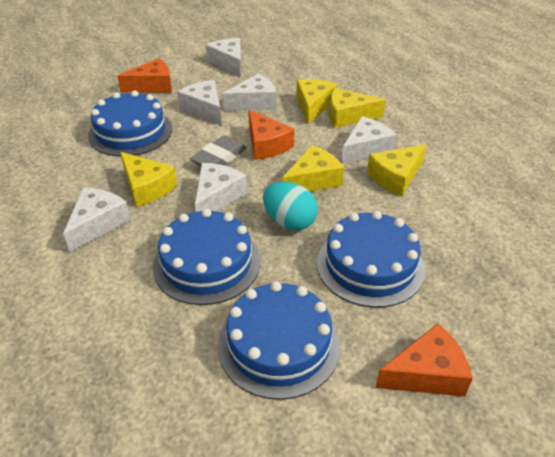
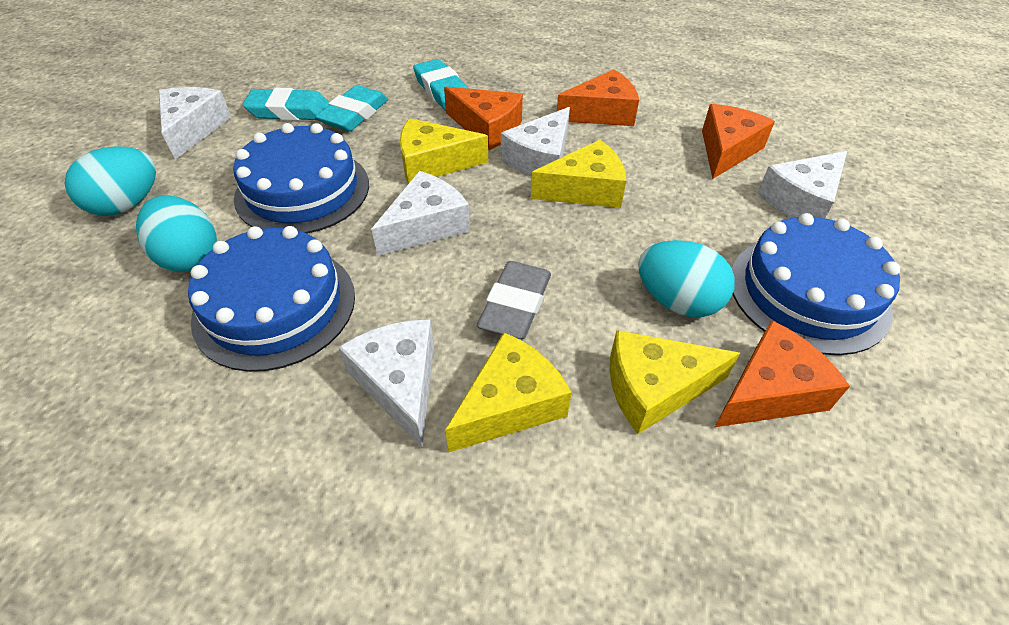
blue cake: [88,91,172,156] [153,209,260,305] [218,281,340,400] [317,211,425,308] = 4 -> [188,226,355,372] [233,123,369,234] [732,213,900,355] = 3
orange cheese: [117,58,172,93] [249,110,294,160] [376,323,473,396] = 3 -> [444,87,523,150] [557,69,639,126] [702,104,775,179] [715,320,850,427] = 4
turquoise egg: [263,182,318,230] = 1 -> [64,146,156,216] [136,195,217,272] [638,240,735,317] = 3
turquoise eraser: none = 0 -> [243,88,329,121] [315,85,388,131] [413,59,469,111] = 3
white cheese: [63,187,131,252] [177,80,222,125] [195,163,247,212] [206,38,241,76] [222,73,276,111] [341,116,397,164] = 6 -> [158,87,231,160] [338,319,434,447] [371,171,470,256] [501,107,570,177] [757,151,847,218] = 5
yellow cheese: [120,152,177,207] [282,145,344,191] [296,79,337,124] [329,88,386,128] [367,145,426,196] = 5 -> [400,118,488,184] [445,332,572,452] [531,140,626,208] [610,330,740,434] = 4

